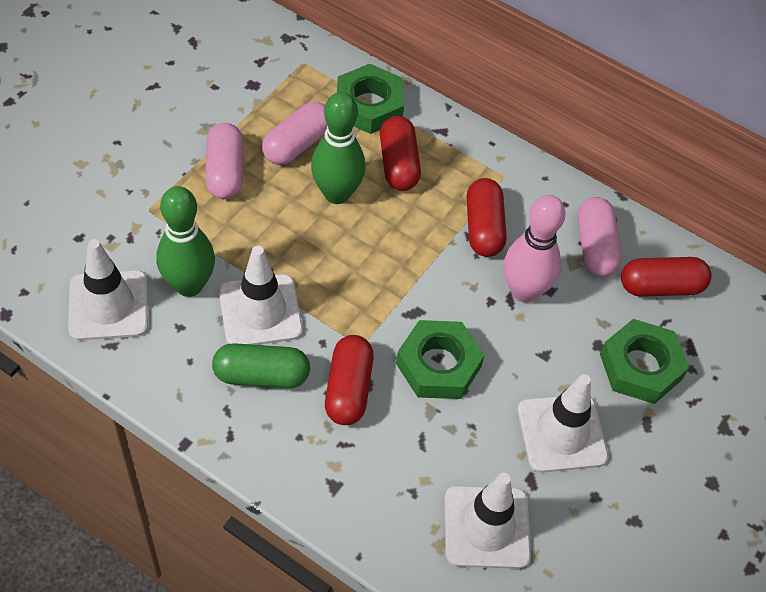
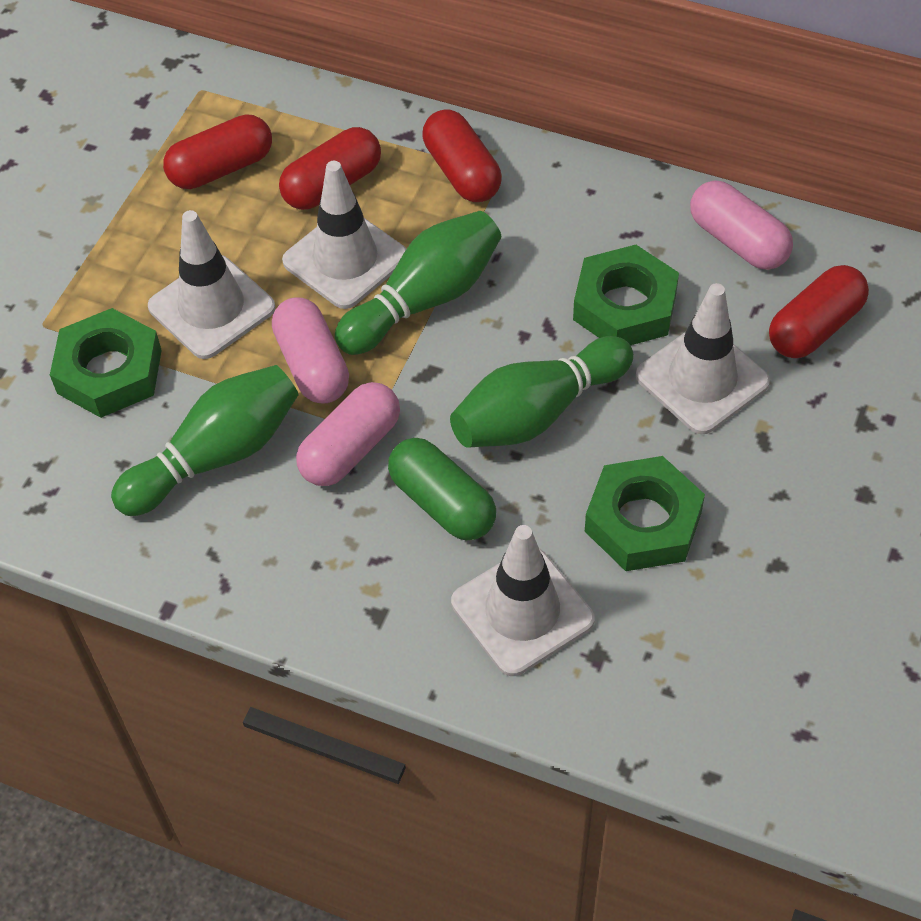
green bowling pin: [156,186,215,297] [311,92,366,204] = 2 -> [111,365,299,516] [335,211,501,355] [450,336,633,448] = 3
pink bowling pin: [504,195,565,303] = 1 -> none = 0

